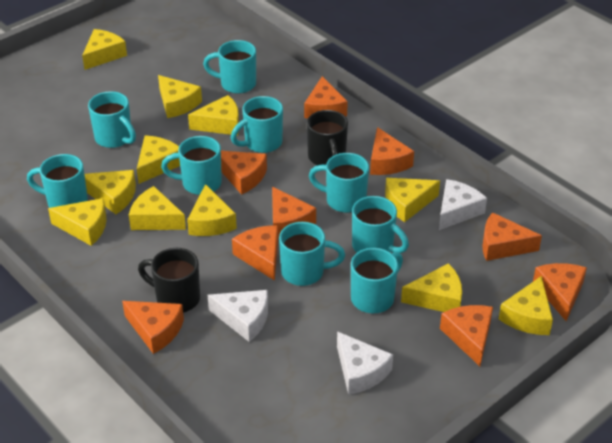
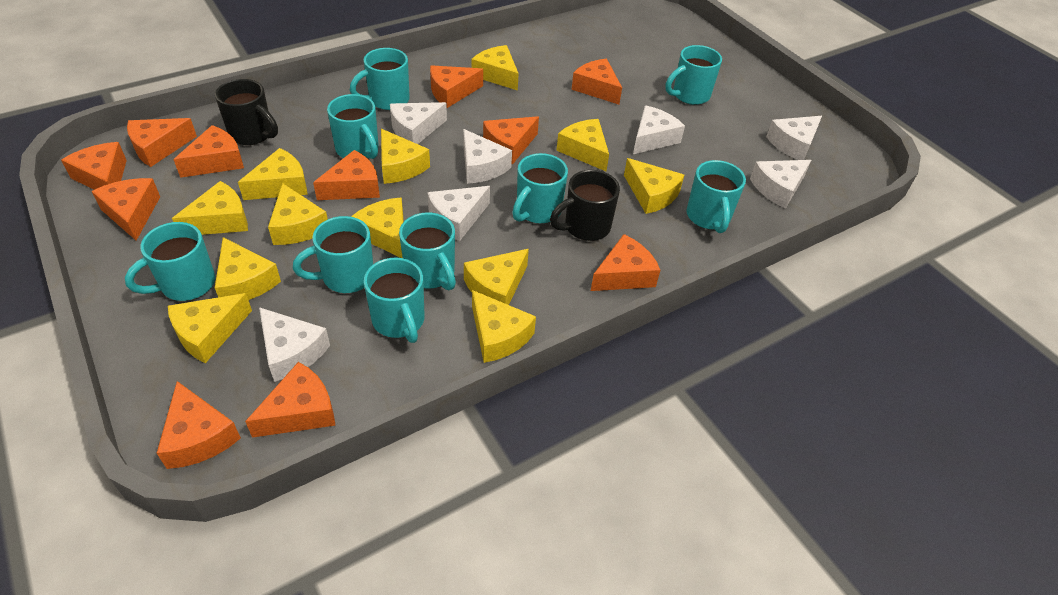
orange cheese: [122,301,184,354] [221,151,267,195] [232,225,278,281] [272,186,316,238] [304,76,348,119] [370,127,414,175] [440,305,493,366] [482,212,542,261] [533,263,587,321] = 9 -> [61,142,127,190] [92,178,160,241] [127,118,197,167] [157,381,241,469] [173,125,244,178] [245,362,336,438] [313,150,380,200] [430,65,483,108] [483,116,539,165] [571,59,622,104] [591,234,660,291] = 11
white cheese: [208,290,268,342] [337,331,393,395] [439,179,487,230] = 3 -> [259,307,330,382] [390,102,447,144] [427,186,490,241] [463,129,512,184] [633,105,685,154] [750,160,811,208] [766,116,822,160] = 7
yellow cheese: [48,198,107,246] [82,29,127,70] [85,170,136,214] [129,186,186,230] [137,135,180,184] [158,75,202,118] [187,184,237,236] [188,95,239,136] [385,178,440,222] [401,263,462,312] [499,276,553,335] = 11 -> [168,293,252,363] [172,181,248,235] [215,237,281,300] [238,148,308,200] [268,183,328,245] [351,198,404,258] [381,129,430,184] [464,249,529,305] [471,45,519,91] [472,290,536,363] [556,119,609,171] [624,158,684,214] = 12

